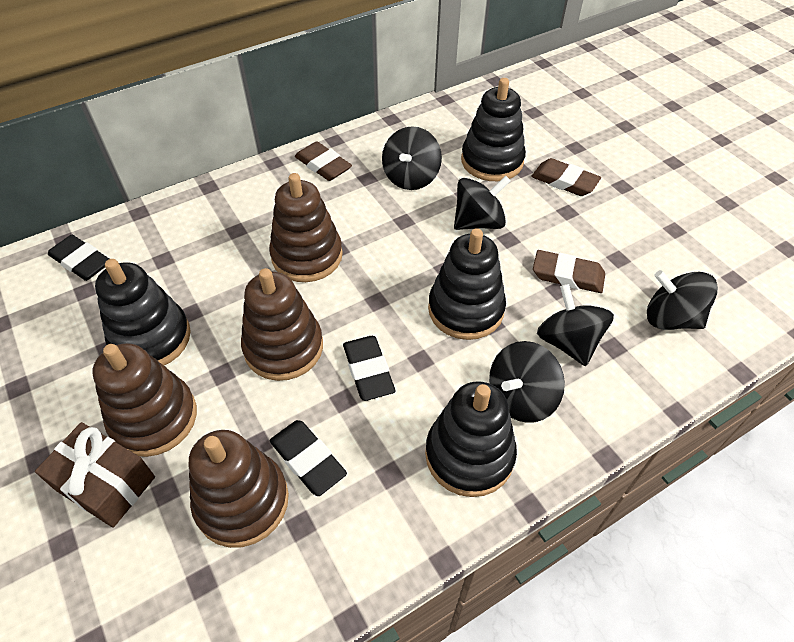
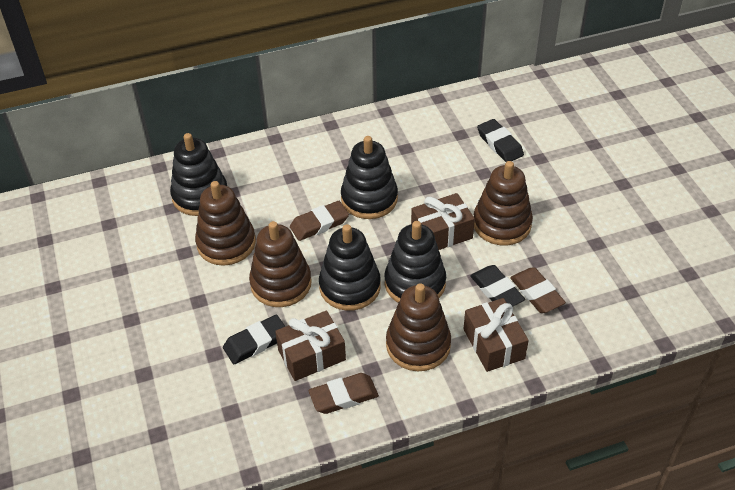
black spinning top: [382,126,442,190] [454,176,510,230] [489,341,565,423] [537,284,614,366] [647,270,718,330] = 5 -> none = 0
brown gift: [35,422,155,528] = 1 -> [275,310,346,381] [411,193,475,250] [464,298,529,372] = 3

